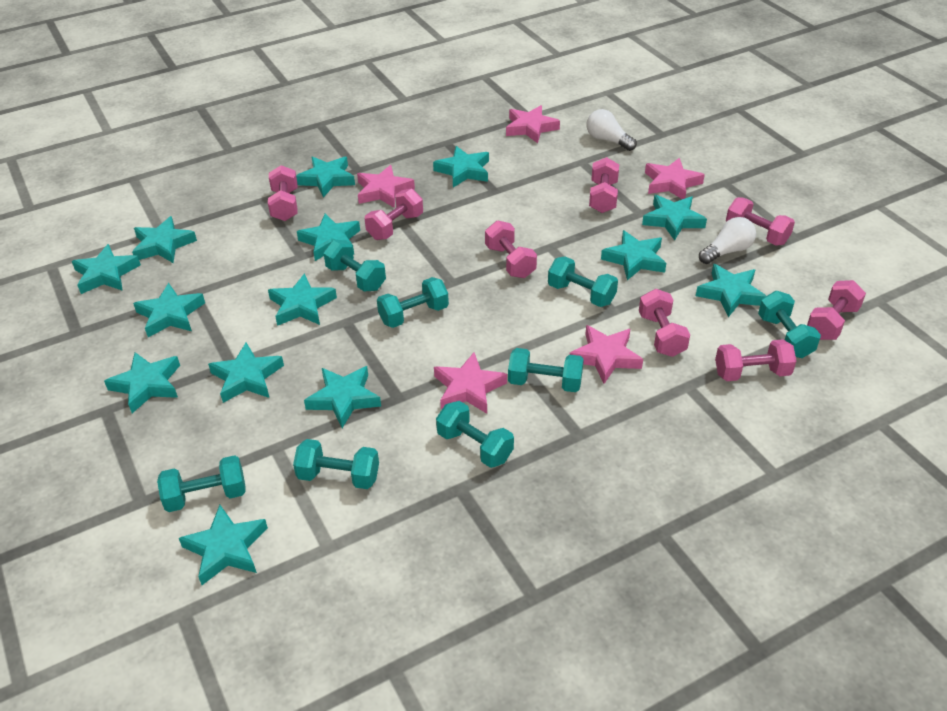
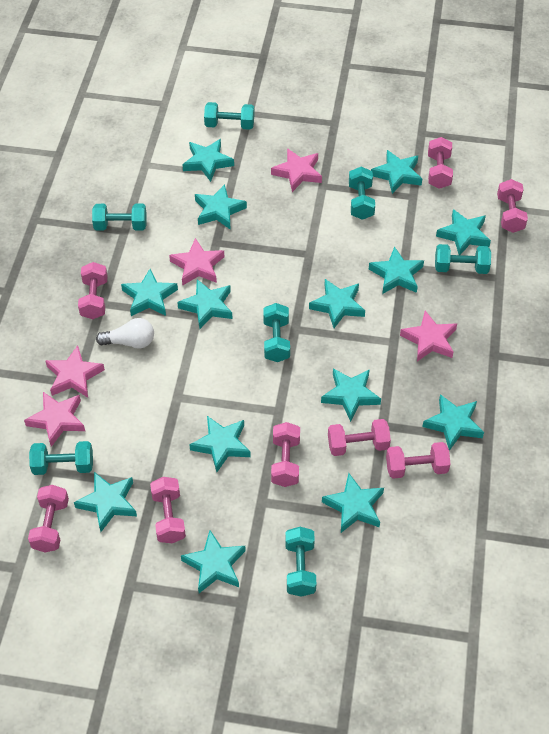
turquoise dumbbell: [157,455,245,512] [293,439,379,489] [323,240,386,292] [377,277,449,328] [436,401,514,468] [508,348,584,392] [548,257,618,307] [758,291,821,358] = 8 -> [29,441,93,475] [92,204,147,231] [204,102,254,130] [263,303,290,362] [285,527,316,597] [349,167,375,220] [435,244,491,274] = 7
white light bulb: [587,109,637,151] [699,217,756,264] = 2 -> [96,318,154,349] = 1

